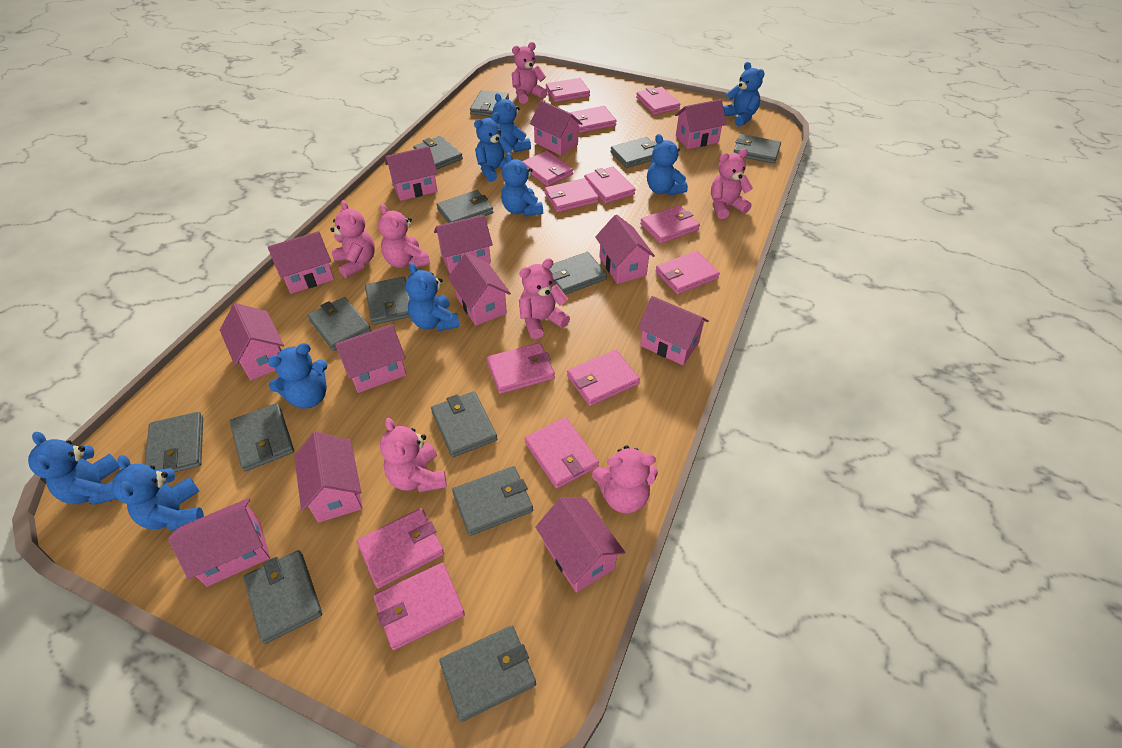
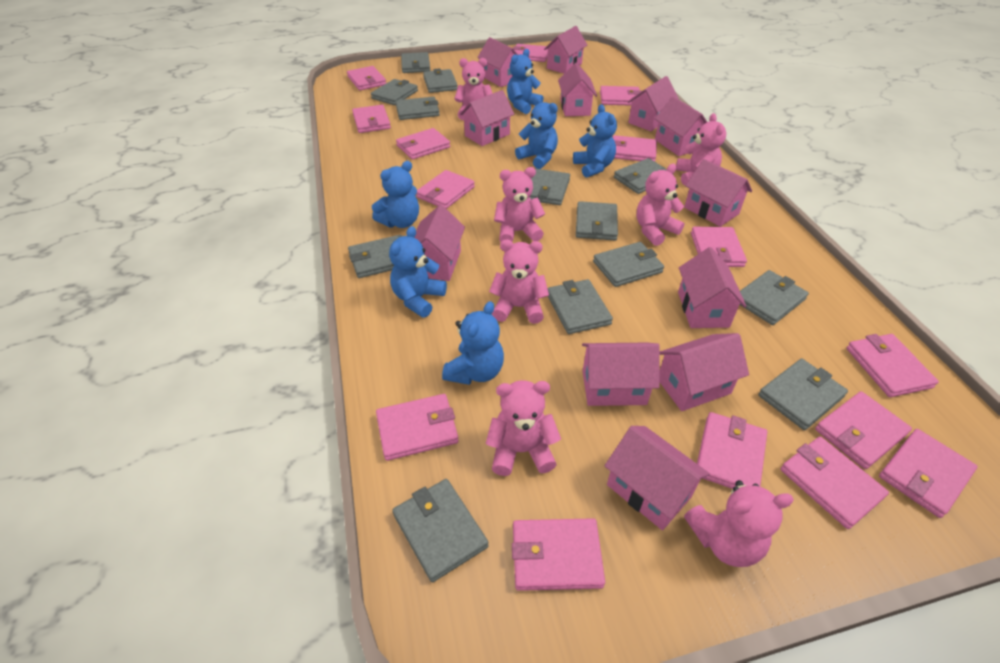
blue teddy bear: [28,432,120,505] [112,455,204,531] [267,343,327,409] [406,263,460,331] [474,112,514,182] [493,93,531,152] [501,152,543,216] [647,134,688,196] [723,62,764,127] = 9 -> [372,161,419,228] [389,226,447,318] [442,301,504,385] [507,49,544,114] [515,96,558,169] [573,104,617,178] = 6
grey wallet: [145,412,203,472] [230,403,294,471] [243,550,322,644] [307,297,371,351] [365,277,410,325] [413,136,463,169] [431,391,497,457] [436,190,493,223] [439,626,536,722] [452,466,533,536] [470,90,509,117] [550,252,607,295] [611,137,656,168] [733,134,781,164] = 14 -> [348,235,402,278] [371,79,418,105] [392,479,489,582] [396,97,440,120] [401,52,430,73] [423,68,458,93] [530,169,570,205] [547,279,613,334] [576,201,618,240] [593,242,664,287] [614,158,674,194] [740,270,809,325] [758,358,848,430] = 13
pink house: [168,498,270,587] [220,303,284,380] [268,231,334,294] [294,432,362,523] [335,324,406,393] [385,146,438,201] [434,215,493,274] [448,253,511,326] [530,100,583,155] [535,497,625,593] [595,214,655,284] [638,296,709,365] [675,99,727,149] = 13 -> [414,205,465,281] [460,90,514,146] [477,37,518,87] [544,26,587,73] [558,63,597,116] [582,343,660,406] [605,426,710,530] [628,76,679,131] [654,97,707,156] [659,333,749,411] [678,247,746,328] [684,159,752,227] = 12
pink wallet: [357,508,444,589] [374,563,465,650] [487,343,555,394] [522,151,573,186] [525,417,599,489] [544,178,599,212] [546,78,590,102] [567,350,640,406] [570,106,616,133] [584,167,636,204] [636,87,681,115] [640,205,700,244] [655,251,720,295] = 13 -> [347,66,386,90] [352,105,391,133] [376,394,459,461] [396,128,450,160] [416,170,475,209] [512,518,605,591] [513,44,548,62] [600,86,642,106] [613,135,657,161] [691,227,747,267] [697,412,767,489] [781,436,889,529] [815,391,912,469] [847,334,939,397] [879,429,978,518] = 15

